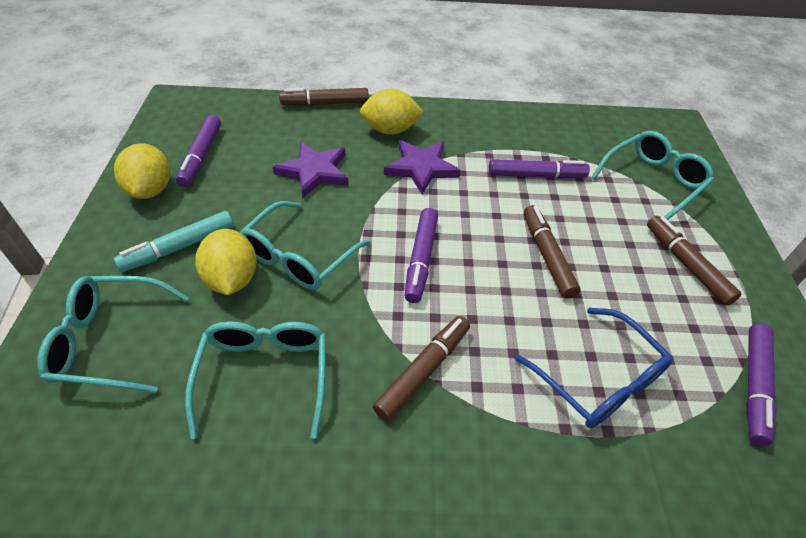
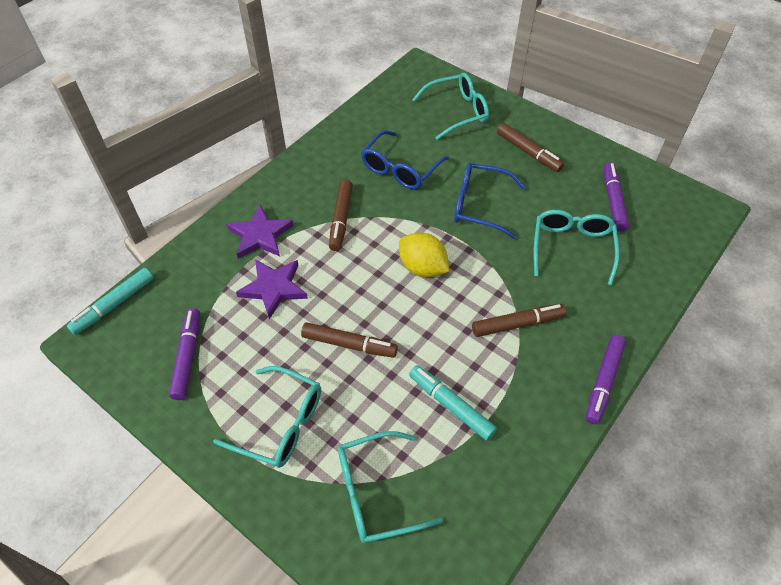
blue glasses: [514,308,673,428] = 1 -> [361,130,449,189] [454,163,526,239] = 2
purple marker: [176,115,221,187] [404,208,438,303] [489,159,590,179] [746,324,777,446] = 4 -> [169,308,200,400] [586,335,626,424] [604,162,629,231] = 3
turquoise marker: [114,211,234,272] = 1 -> [67,268,154,335] [409,365,497,441] = 2
yellow lemon: [114,143,170,199] [195,229,257,295] [360,89,424,135] = 3 -> [399,232,449,277] = 1

